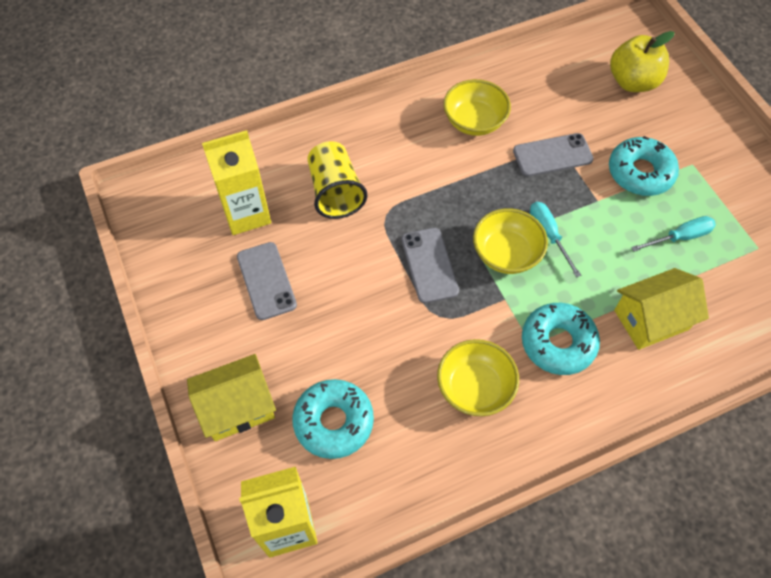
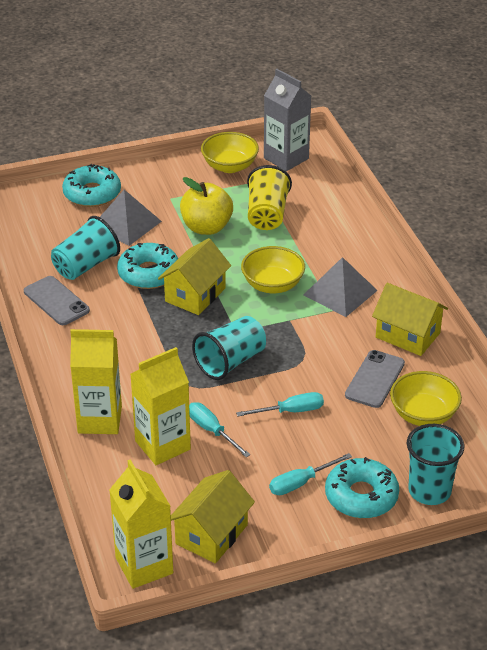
grey carton: none = 0 -> [264,69,311,171] = 1
grey phone: [237,242,297,320] [402,228,459,303] [513,133,594,176] = 3 -> [24,276,90,325] [345,350,405,408] = 2
grey pyramid: none = 0 -> [100,190,162,246] [304,257,378,317] = 2
turquoise cup: none = 0 -> [51,216,120,280] [192,316,266,380] [407,424,465,505] = 3
turquoise screwdriver: [530,202,581,278] [631,216,716,252] = 2 -> [189,402,250,457] [236,392,324,416] [269,453,352,495] = 3
yellow carton: [202,130,271,235] [239,467,318,558] = 2 -> [70,329,122,434] [109,460,173,589] [131,347,191,465] = 3
yellow house: [187,354,276,441] [614,268,709,350] = 2 -> [158,238,231,315] [171,470,255,563] [372,283,448,356] = 3

